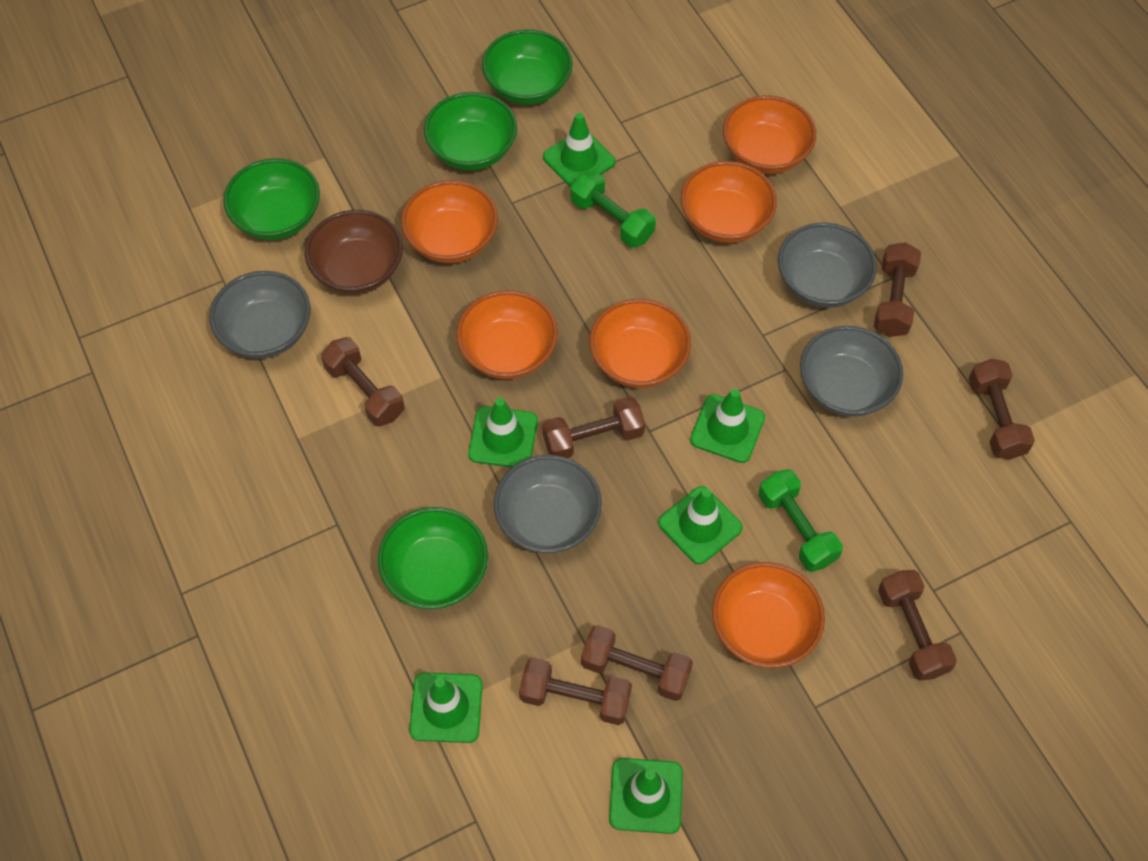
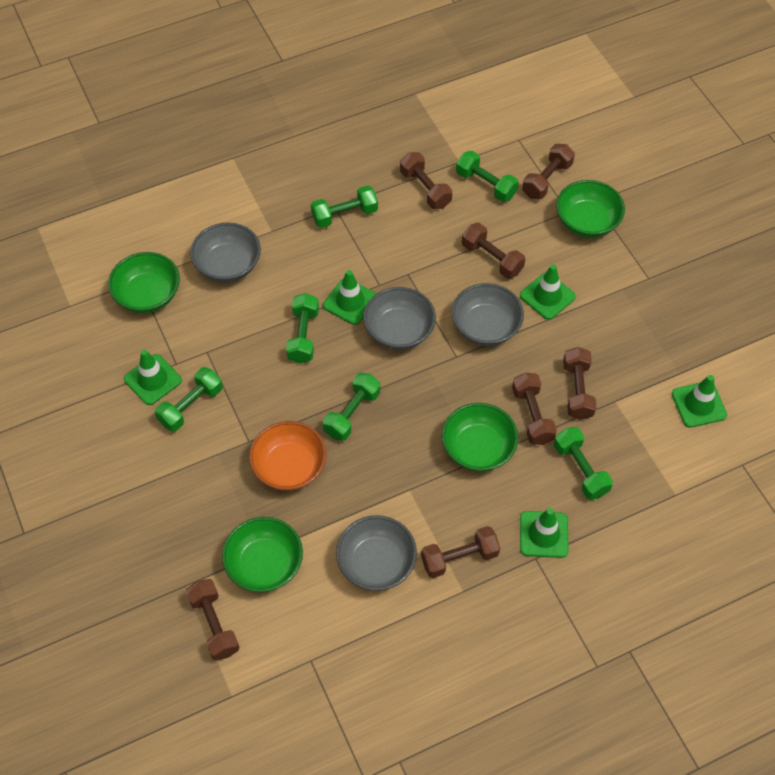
brown bowl: [305,210,403,294] = 1 -> none = 0
green dumbbell: [570,170,656,248] [759,469,843,572] = 2 -> [155,367,223,432] [286,293,319,363] [311,185,378,228] [323,372,380,441] [456,151,519,202] [554,427,613,500] = 6
green traffic cone: [409,672,483,743] [468,398,538,467] [543,113,615,187] [609,758,683,834] [658,486,743,564] [690,389,765,463] = 6 -> [124,350,182,405] [323,270,376,325] [520,264,576,320] [520,508,569,558] [672,375,727,428] = 5
orange bowl: [401,180,498,263] [456,290,558,379] [589,298,691,388] [681,161,777,243] [712,562,825,668] [723,95,816,174] = 6 -> [249,421,327,491] = 1

